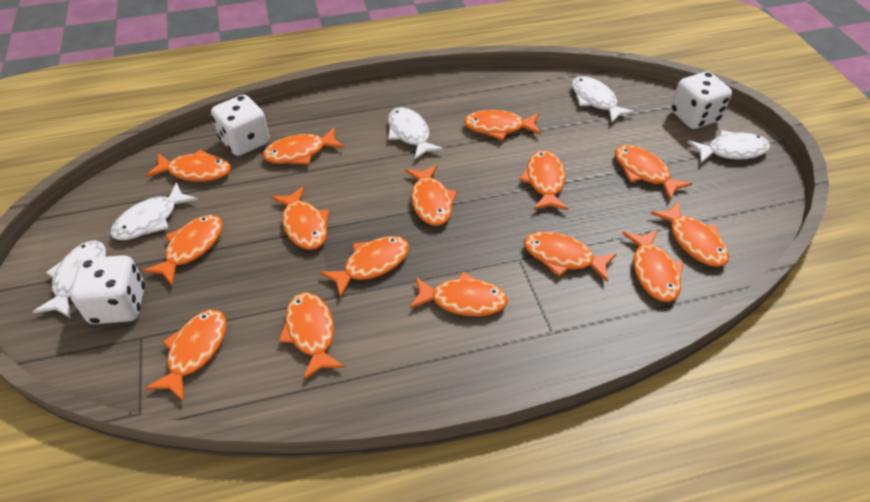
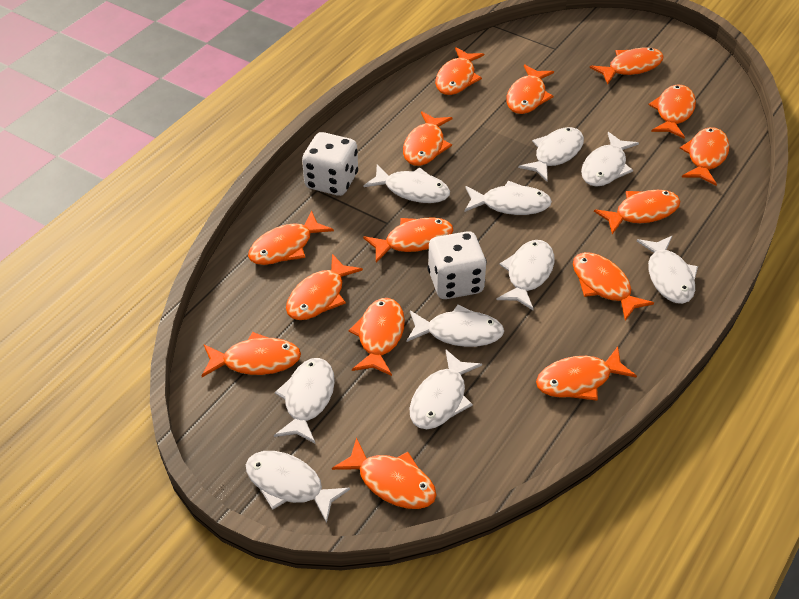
white dice: [70,255,145,324] [211,95,270,156] [671,72,732,129] = 3 -> [302,132,358,196] [427,231,487,299] = 2
white fish: [33,241,106,318] [110,182,198,240] [388,107,444,160] [572,76,635,123] [688,130,770,163] = 5 -> [246,451,350,523] [274,358,335,443] [363,164,450,203] [407,305,504,347] [409,350,482,429] [465,180,552,215] [497,240,554,311] [518,127,584,181] [581,132,639,187] [637,236,698,304] = 10

